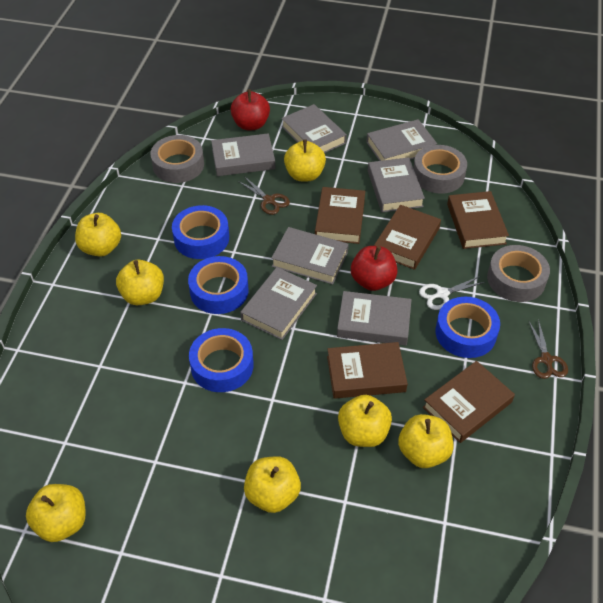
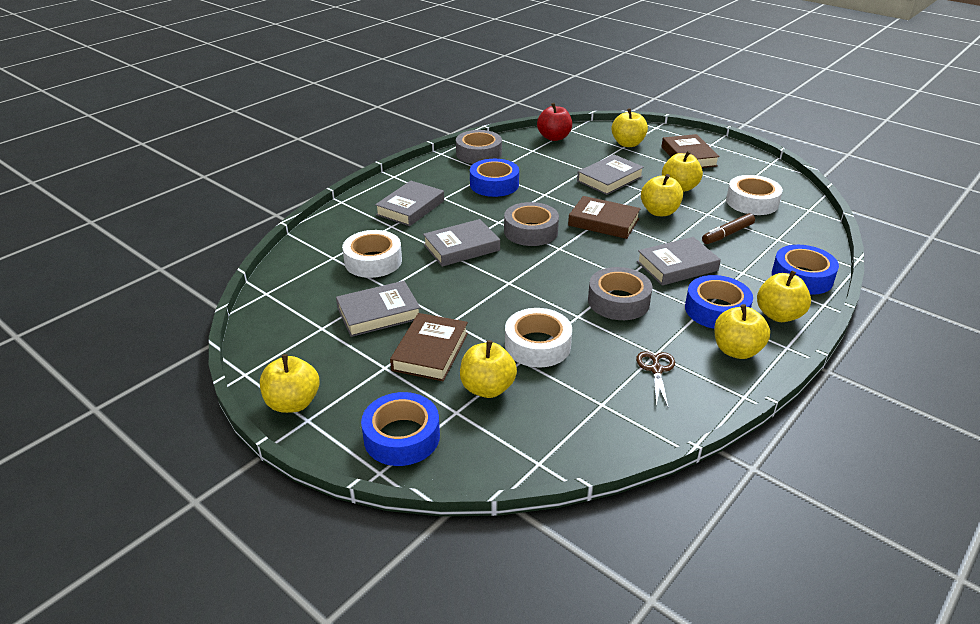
brown book: [315,187,365,244] [327,342,408,399] [374,205,441,270] [423,361,515,443] [447,191,509,249] = 5 -> [390,313,468,381] [568,196,641,239] [661,134,720,168] = 3
brown marker: none = 0 -> [702,213,755,244] = 1
brown scissors: [238,176,290,215] [528,319,568,379] = 2 -> [636,351,675,407] = 1
grey book: [211,133,275,176] [240,267,317,340] [271,227,349,285] [281,104,347,153] [337,291,412,346] [366,119,437,161] [368,157,425,212] = 7 -> [336,281,421,337] [375,181,444,226] [423,219,500,267] [577,154,644,195] [637,237,721,286] = 5
red apple: [230,89,270,130] [351,246,398,291] = 2 -> [537,103,572,141] = 1
white scissors: [419,276,485,310] = 1 -> none = 0
white tape: none = 0 -> [342,230,402,278] [505,308,572,367] [726,175,783,215] = 3

